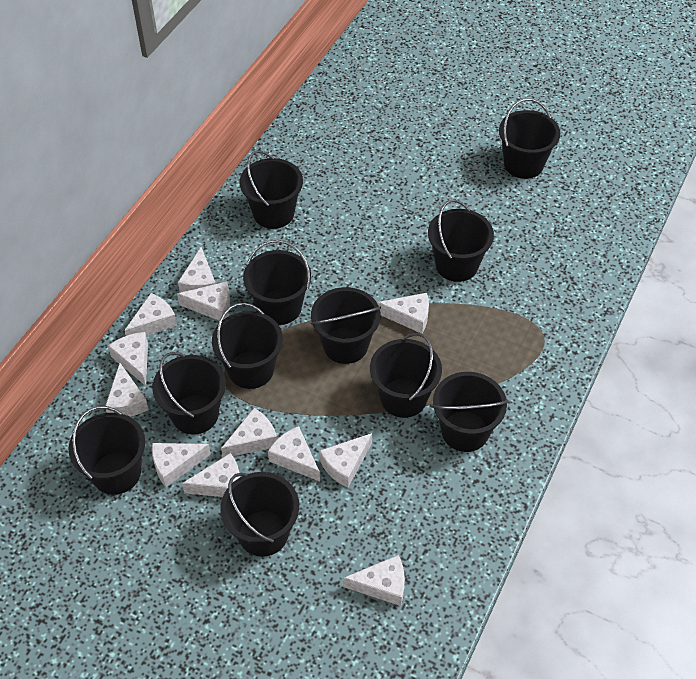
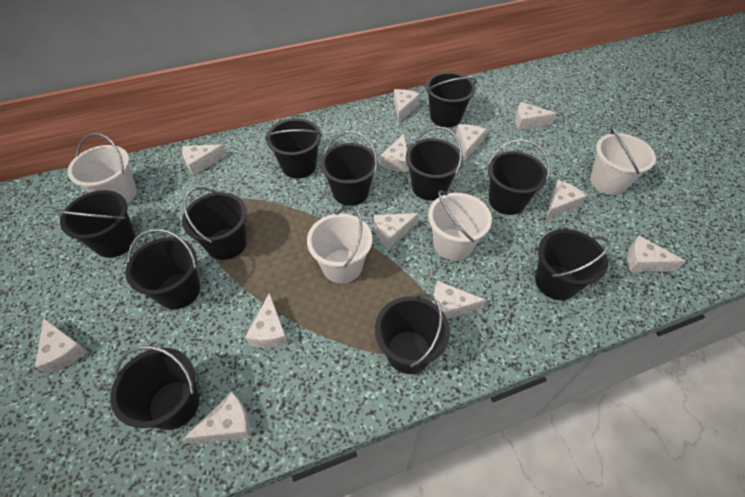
white bucket: none = 0 -> [67,133,137,203] [307,206,372,283] [428,190,492,261] [590,127,656,195] = 4

